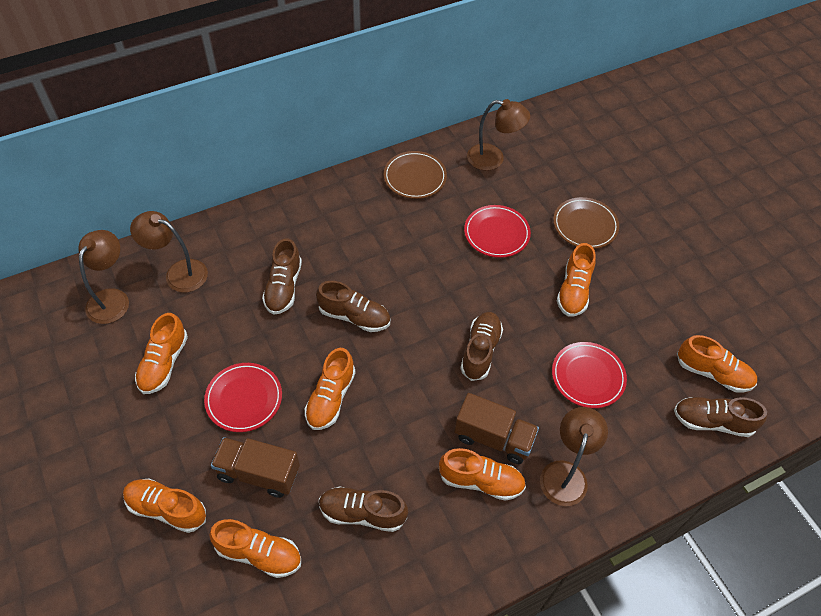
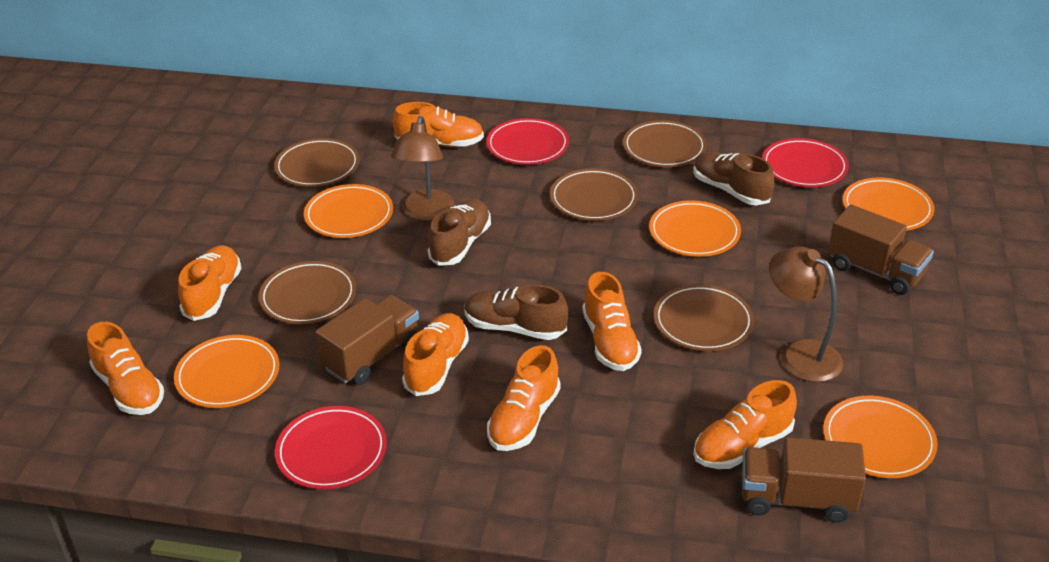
brown lamp: [78,230,129,324] [130,211,208,292] [467,99,530,171] [540,407,608,506] = 4 -> [391,116,454,221] [769,246,843,382] = 2
brown plate: [384,151,447,199] [553,197,619,249] = 2 -> [259,261,356,324] [274,138,359,187] [550,168,638,221] [623,120,707,167] [654,284,754,351] = 5
brown shoe: [262,238,302,315] [316,281,390,332] [319,486,408,532] [460,312,503,381] [674,397,767,437] = 5 -> [428,199,491,266] [464,284,568,340] [693,152,774,205] = 3
brown truck: [211,437,300,498] [454,393,539,464] = 2 -> [315,295,419,385] [742,437,866,523] [828,205,934,295] = 3
orange plate: none = 0 -> [174,335,279,408] [304,184,393,238] [649,200,741,257] [823,396,938,478] [843,177,934,231] = 5

